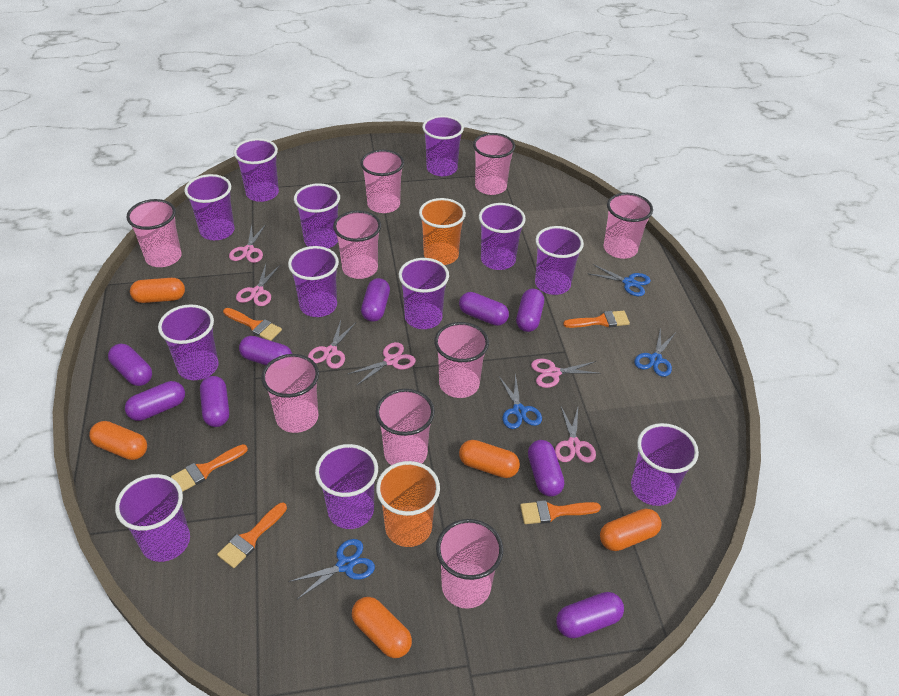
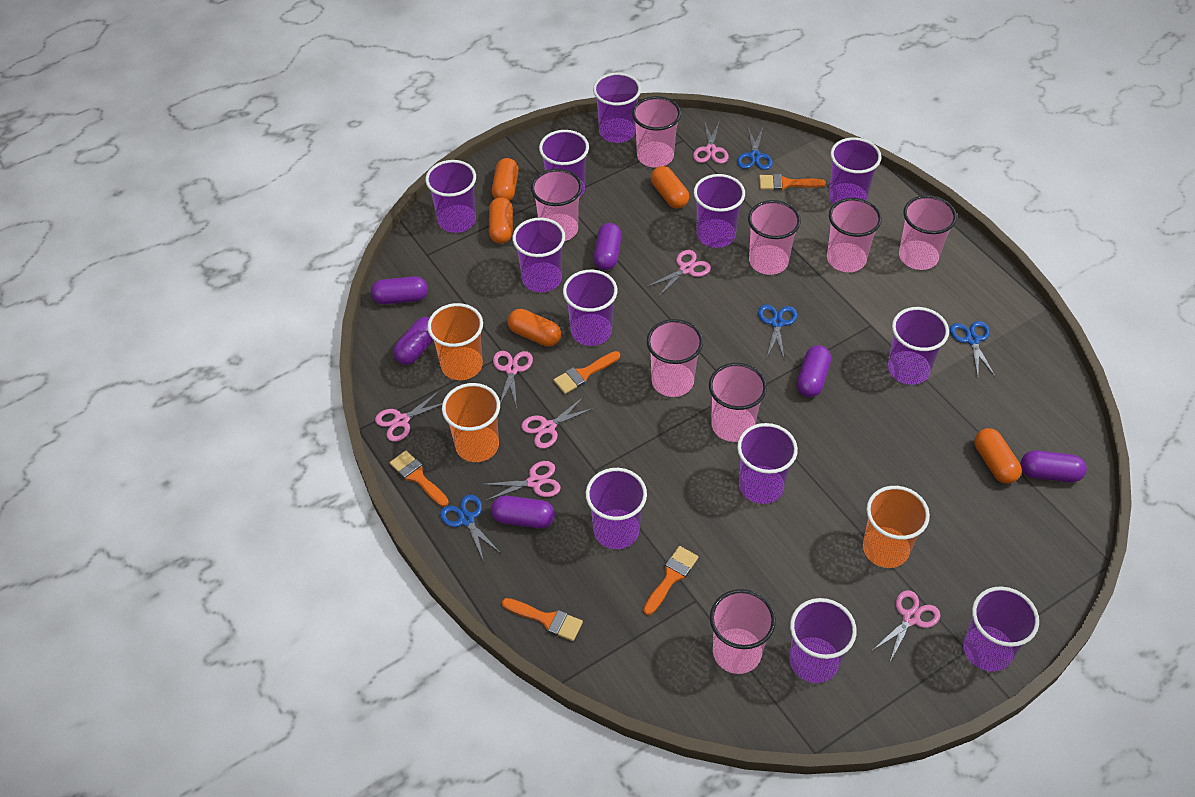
orange cup: [376,461,440,547] [419,198,466,265] = 2 -> [427,303,483,380] [442,383,500,462] [863,486,930,568] = 3
pink cup: [126,199,182,267] [261,354,319,433] [333,210,381,279] [360,150,404,213] [375,389,435,465] [434,322,489,398] [436,519,503,609] [473,133,515,195] [604,193,653,259] = 9 -> [531,169,582,241] [632,96,681,167] [647,319,703,397] [709,363,767,442] [710,589,776,674] [748,200,801,275] [827,198,882,272] [899,195,957,270] = 8
pink scissors: [229,224,265,263] [236,264,280,306] [308,320,355,369] [348,342,416,386] [531,359,601,388] [555,407,596,463] = 6 -> [375,390,443,442] [482,461,561,501] [493,351,533,408] [521,397,594,448] [647,250,711,297] [693,120,729,164] [873,590,940,664] = 7
purple capsule: [108,344,152,386] [125,381,185,421] [200,376,229,427] [239,336,292,365] [361,278,390,322] [459,292,509,326] [516,289,544,332] [528,440,564,497] [556,592,624,638] = 9 -> [371,276,428,304] [393,317,433,365] [491,496,555,528] [593,223,622,270] [797,345,831,397] [1020,450,1087,482] = 6

